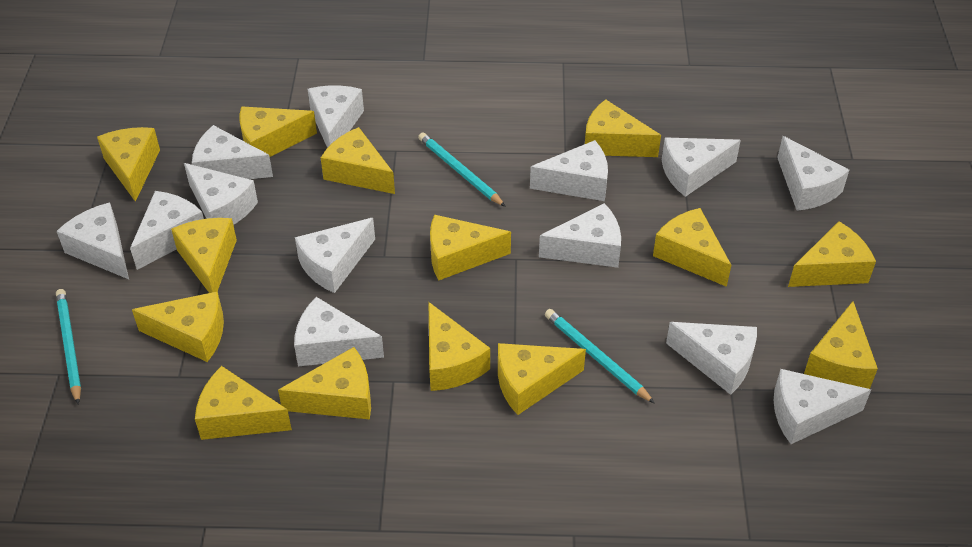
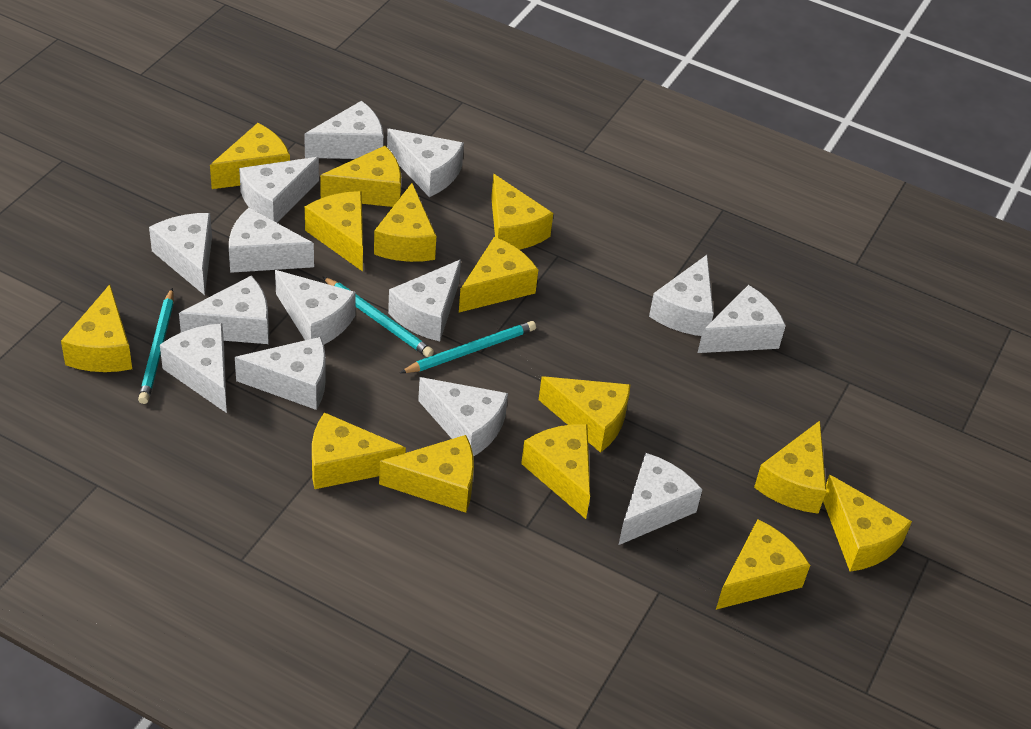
white cheese: [57,203,129,279] [130,191,204,270] [184,163,258,225] [192,125,273,179] [294,297,384,366] [295,218,375,293] [308,85,364,148] [530,140,608,201] [539,203,621,268] [662,138,741,197] [666,322,757,395] [774,369,871,444] [777,136,849,211] = 13 -> [149,213,212,295] [160,323,227,413] [179,276,269,344] [229,208,314,273] [235,337,326,410] [239,157,319,223] [275,270,356,344] [304,101,383,159] [387,129,464,197] [388,260,461,341] [418,377,508,457] [619,453,702,545] [649,255,714,336] [698,285,786,353] = 14

